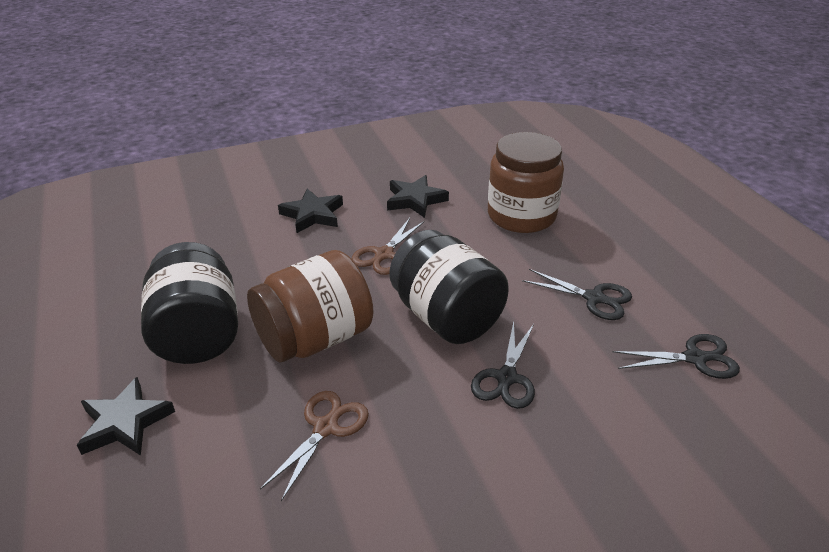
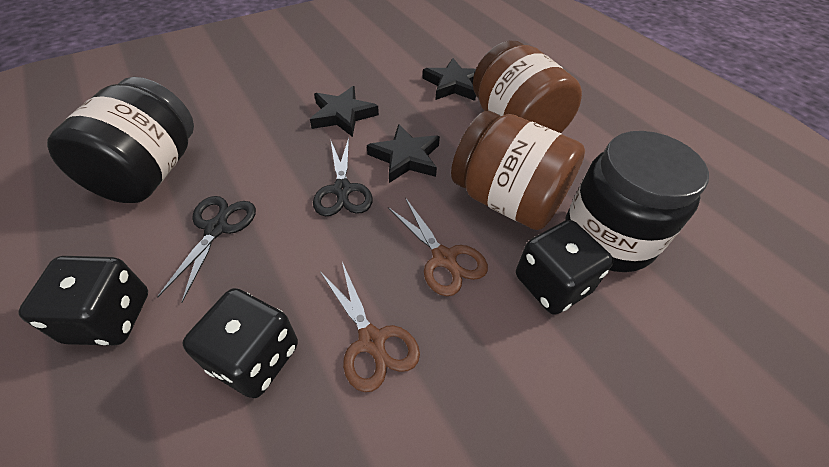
black dice: none = 0 -> [18,256,148,346] [182,288,298,398] [516,220,614,315] = 3
black scissors: [471,321,535,409] [522,269,632,320] [612,334,740,379] = 3 -> [157,196,256,303] [313,138,373,216] = 2

